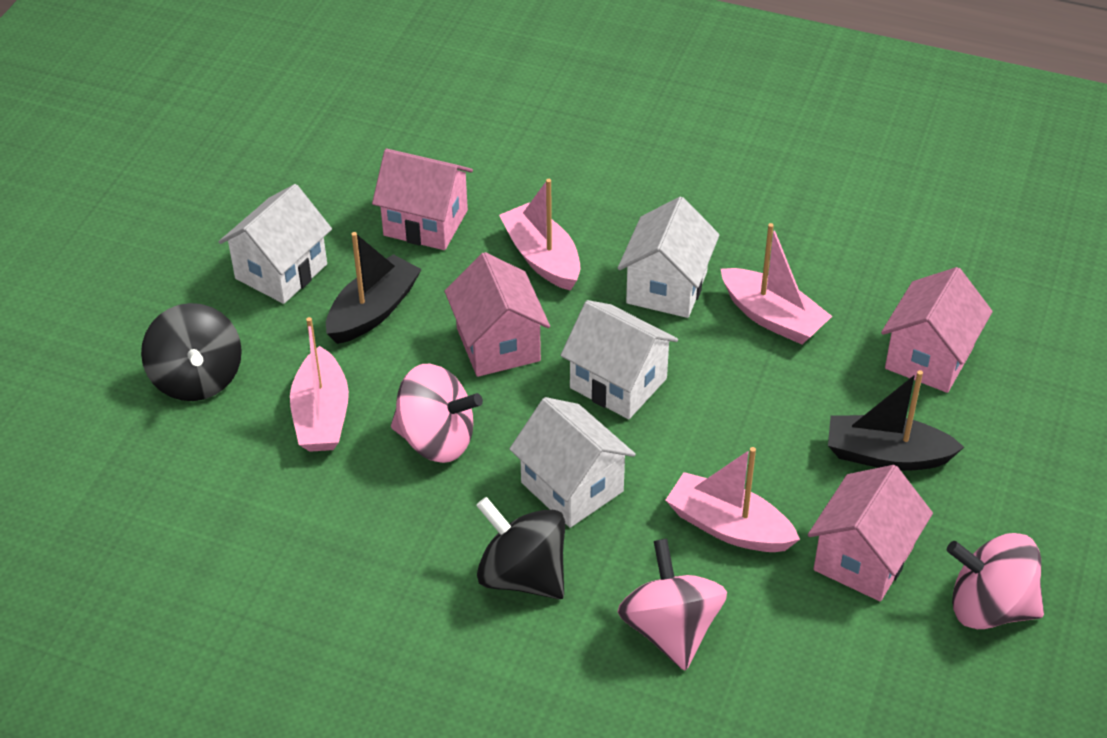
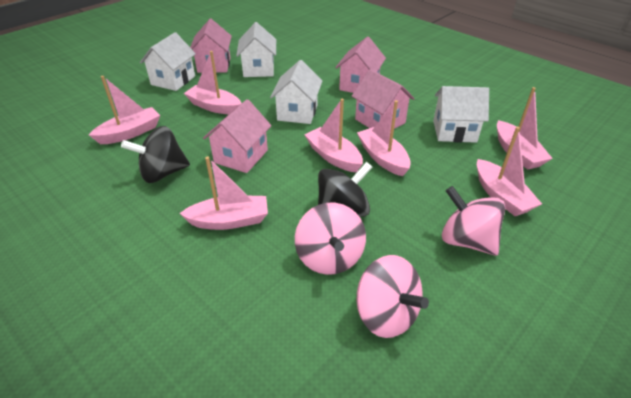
black boat: [326,232,422,344] [828,370,964,471] = 2 -> none = 0
pink boat: [290,317,349,452] [499,179,580,291] [665,447,800,552] [721,223,832,344] = 4 -> [89,76,160,144] [179,157,268,230] [184,51,242,114] [304,99,363,173] [357,100,411,176] [477,127,542,216] [497,87,553,170] = 7

